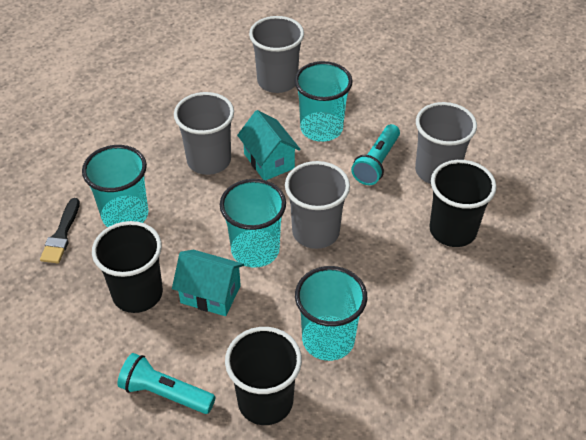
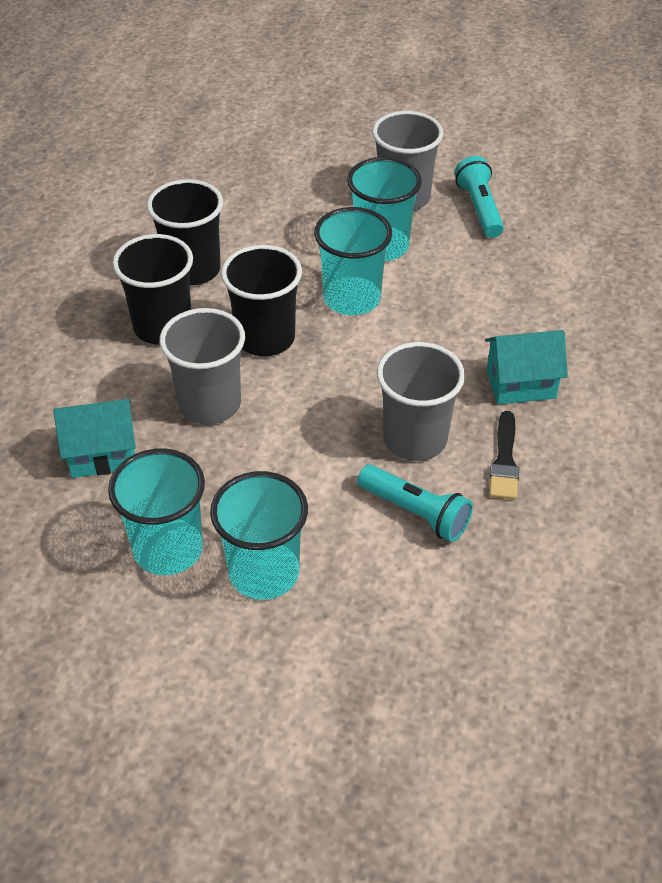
grey cup: [174,92,234,175] [249,16,304,93] [285,161,350,249] [415,102,477,184] = 4 -> [160,308,245,424] [372,111,443,210] [377,342,465,461] = 3

